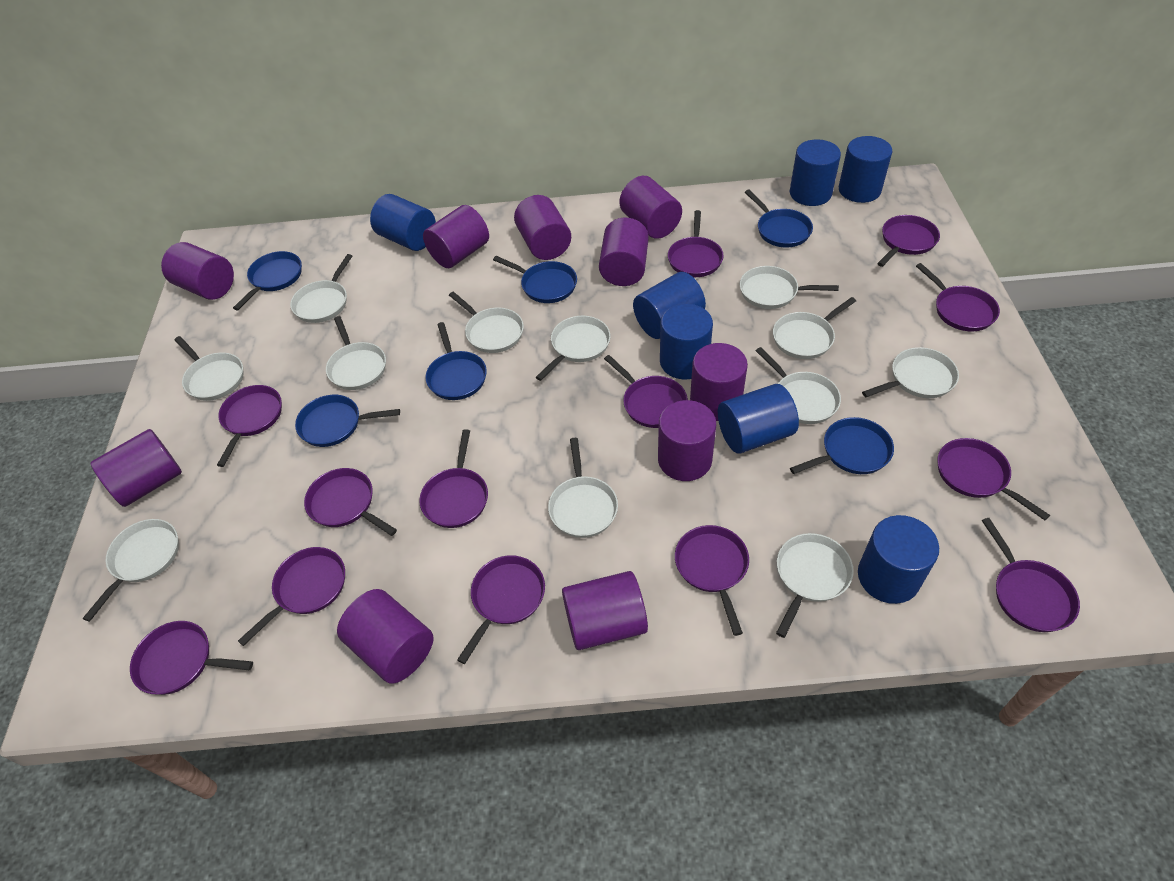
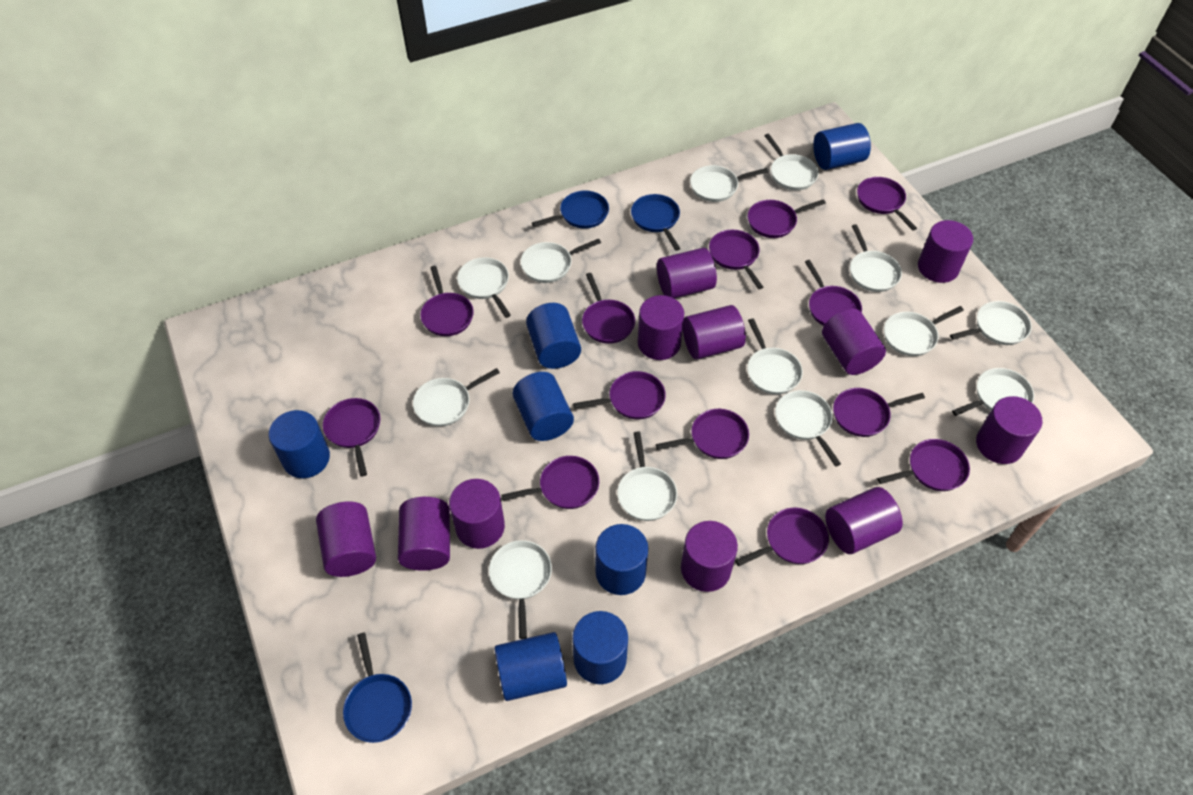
blue pan: [233,251,302,310] [295,395,400,447] [425,322,487,400] [493,256,577,303] [745,190,813,247] [790,417,894,474] = 6 -> [343,632,412,743] [532,191,609,229] [631,194,681,251] = 3
purple cylinder: [90,429,182,507] [161,242,234,300] [337,589,434,684] [423,205,489,268] [514,195,571,260] [562,571,648,650] [599,218,649,286] [619,176,682,239] [658,400,716,481] [690,343,748,421] = 10 -> [316,501,376,577] [398,497,450,571] [449,479,505,549] [638,295,684,360] [657,248,717,298] [681,521,738,592] [683,305,746,359] [822,309,886,375] [825,487,903,554] [918,220,973,283] [976,396,1042,464] = 11
white pan: [83,519,179,622] [174,336,244,401] [290,254,352,323] [326,316,386,390] [449,292,524,353] [536,316,611,381] [548,438,618,538] [740,266,839,309] [756,347,841,424] [773,297,856,359] [776,533,854,638] [862,347,959,398] = 12 -> [413,368,500,426] [457,257,511,318] [489,540,552,639] [521,239,601,283] [617,432,677,521] [690,165,768,202] [747,319,803,394] [765,134,819,190] [775,390,841,467] [850,224,902,292] [884,306,964,356] [950,301,1032,345] [952,368,1034,416] = 13

